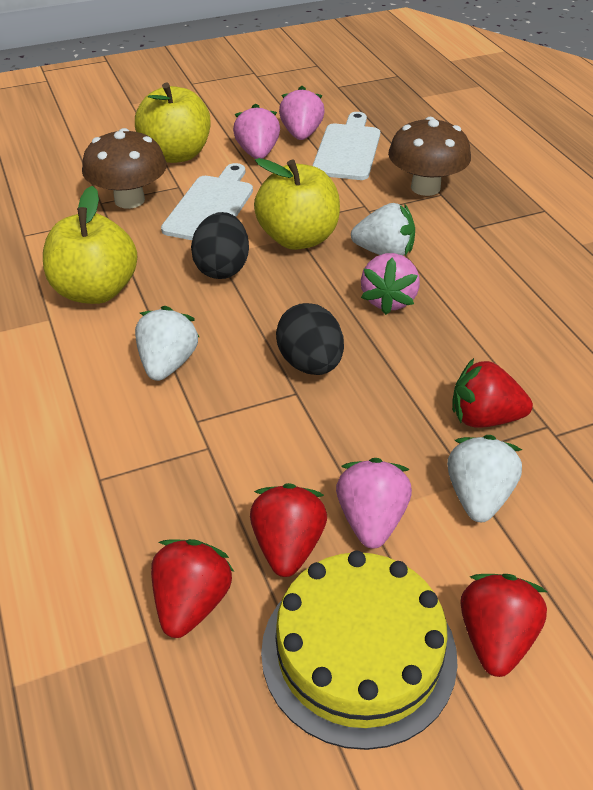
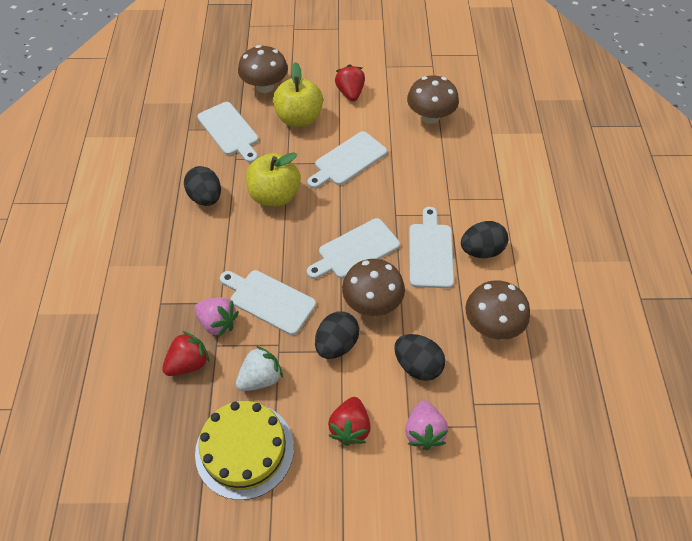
black egg: [191,212,249,279] [276,303,344,375] = 2 -> [184,166,221,206] [315,311,359,359] [394,334,445,381] [461,221,508,258] = 4
brown mushroom: [82,128,167,209] [388,117,471,196] = 2 -> [238,45,288,93] [342,259,405,316] [407,75,459,124] [465,280,530,340] = 4
pink strawberry: [233,104,280,159] [279,86,325,140] [336,458,412,549] [361,253,420,315] = 4 -> [195,297,239,337] [405,400,448,450] = 2
red strawberry: [151,539,234,638] [250,483,327,577] [452,358,533,428] [460,574,547,677] = 4 -> [162,331,210,376] [328,397,371,446] [335,64,365,101] = 3
white cutting board: [161,163,253,240] [312,112,380,180] = 2 -> [197,102,259,163] [220,270,316,335] [307,131,387,188] [307,218,400,279] [409,207,454,288] = 5
white strawberry: [135,306,199,381] [351,203,415,255] [447,435,522,522] = 3 -> [236,346,283,391] = 1
yellow apple: [43,186,137,304] [135,83,210,163] [254,158,340,250] = 3 -> [246,152,301,207] [273,62,323,127] = 2

